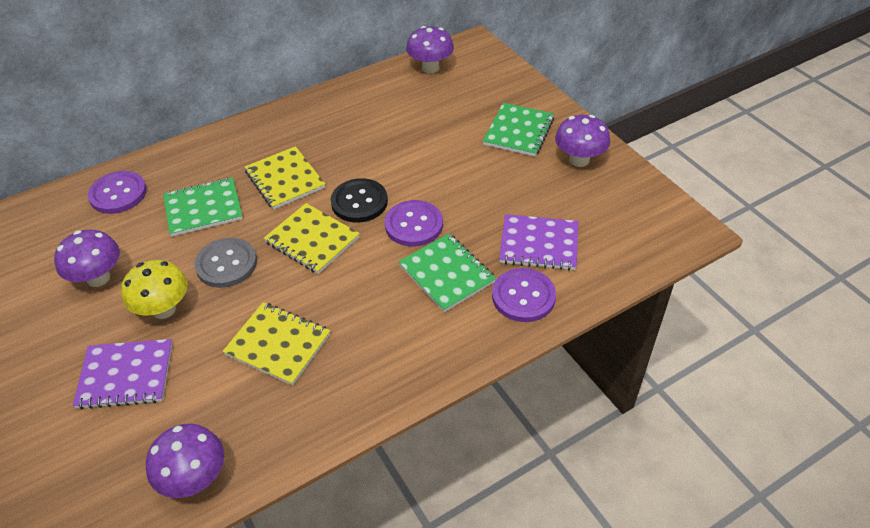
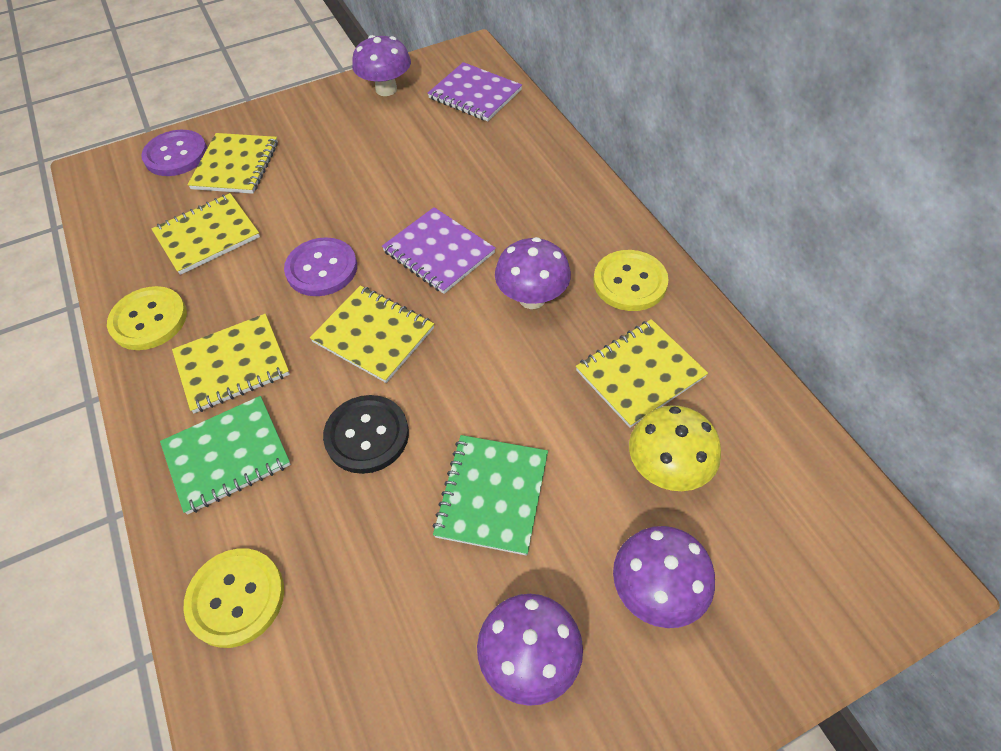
green notebook: [163,177,243,237] [398,233,496,312] [483,103,554,156] = 3 -> [160,396,291,515] [432,435,548,556] = 2
grey button: [194,238,257,288] = 1 -> none = 0
purple button: [88,171,147,214] [385,200,443,247] [492,268,556,322] = 3 -> [141,130,207,176] [284,237,357,296] = 2
yellow button: none = 0 -> [107,286,187,350] [183,548,284,648] [593,250,669,311] = 3
yellow notebook: [222,302,330,386] [245,146,325,210] [264,203,360,274] = 3 -> [151,193,260,275] [172,314,290,413] [187,133,278,194] [310,286,434,383] [576,319,708,428] = 5

